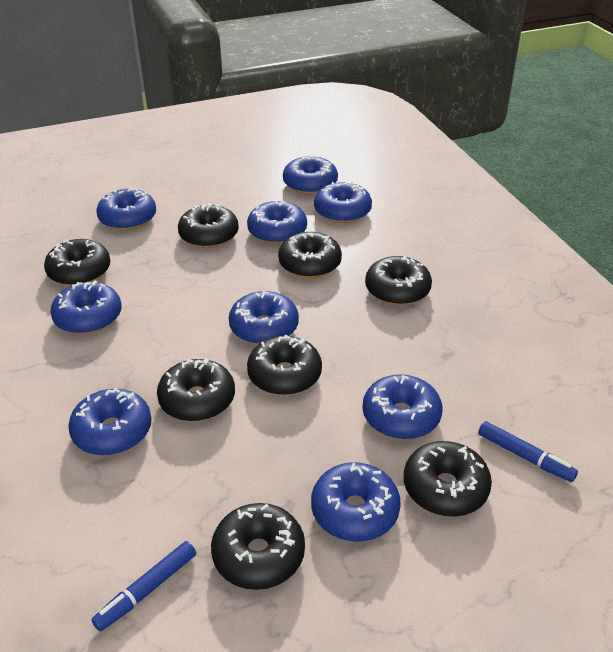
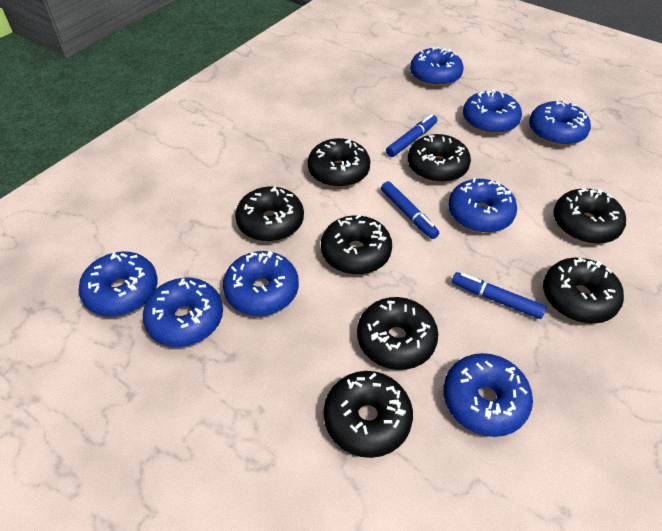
blue donut: [50,280,122,334] [68,388,151,456] [96,188,156,230] [229,291,299,344] [247,201,307,244] [283,156,338,195] [311,462,401,542] [314,182,372,223] [363,374,442,440] = 9 -> [79,251,158,316] [143,278,223,347] [223,251,299,316] [410,47,463,87] [443,353,533,437] [448,178,517,233] [463,89,522,134] [529,100,591,146] = 8
blue marker: [91,541,196,631] [478,421,578,482] = 2 -> [381,181,439,239] [386,114,437,157] [452,272,546,319] = 3

